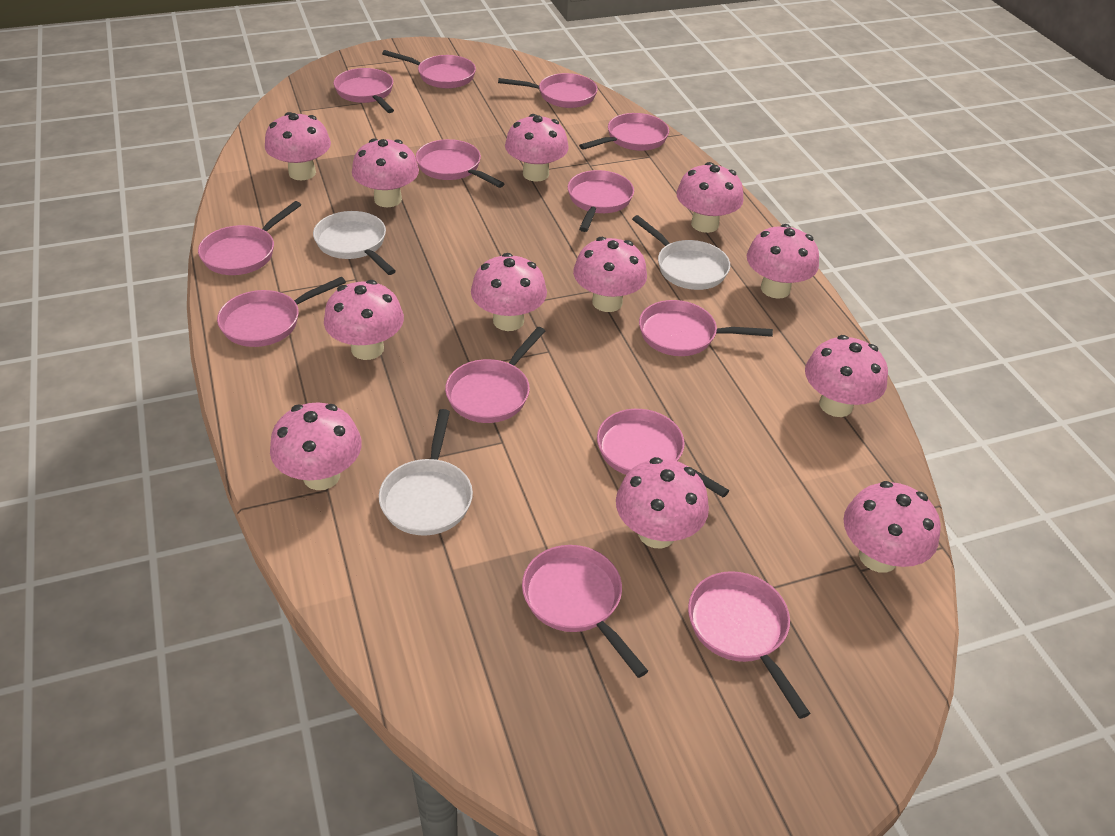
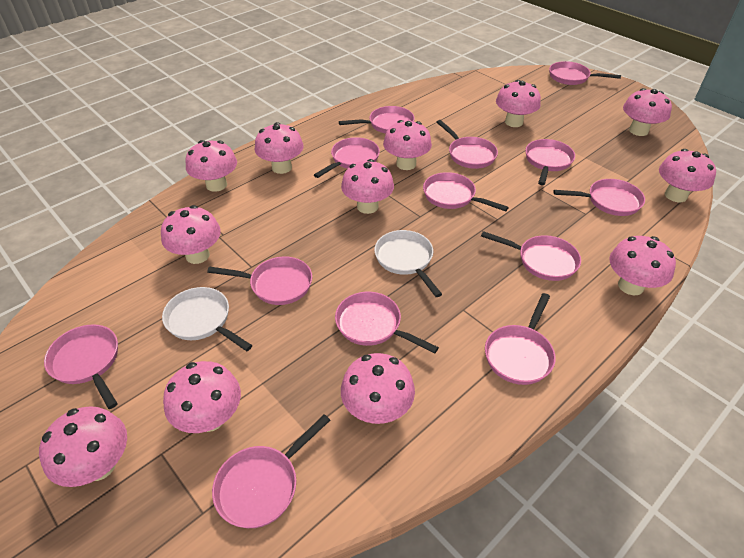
white pan: [313,211,396,275] [379,409,473,535] [632,215,730,290] = 3 -> [162,287,252,351] [374,230,442,297] = 2

